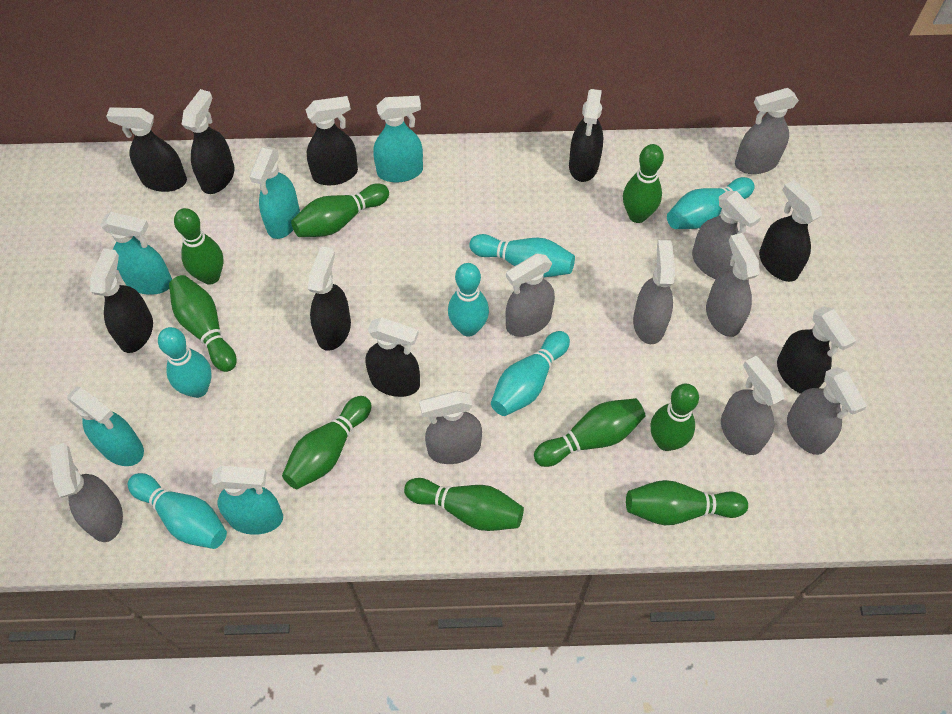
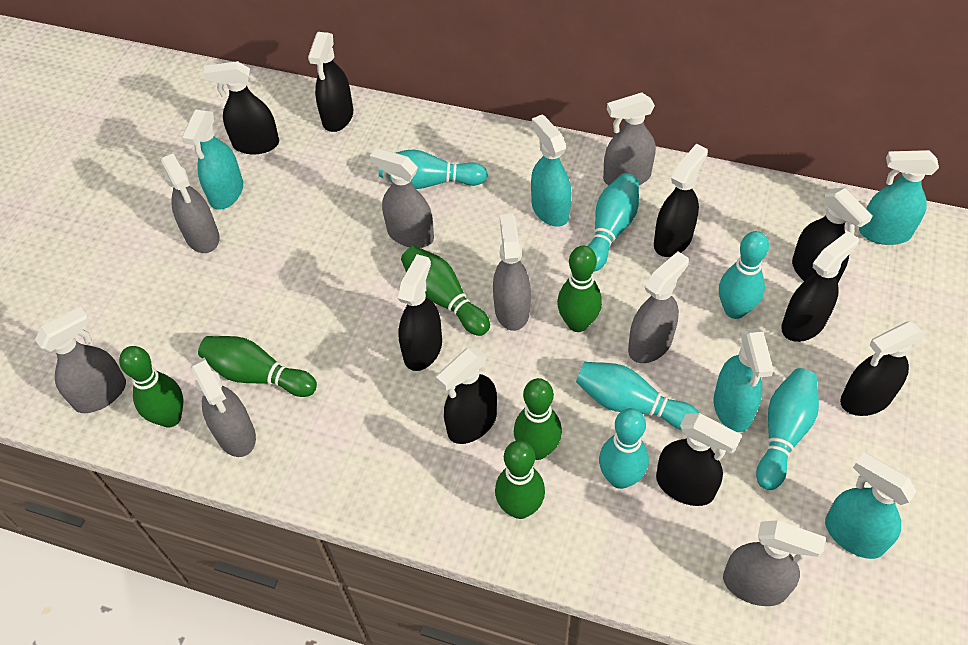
green bowling pin: [169,275,237,372] [174,208,223,285] [282,396,371,489] [291,183,389,237] [404,478,524,531] [534,398,646,467] [623,144,664,223] [626,480,748,525] [651,384,699,451] = 9 -> [119,346,183,428] [198,336,317,397] [401,246,490,336] [495,440,545,519] [514,378,562,460] [557,245,602,332] = 6
grey spray bottle: [50,443,123,542] [419,391,482,464] [506,254,555,337] [633,240,675,344] [692,191,761,279] [706,233,760,337] [721,356,784,455] [735,88,799,174] [787,367,867,455] = 9 -> [35,306,126,413] [161,153,219,253] [191,357,256,457] [370,148,434,248] [493,214,531,331] [603,93,656,185] [628,251,689,363] [723,520,826,606] = 8

